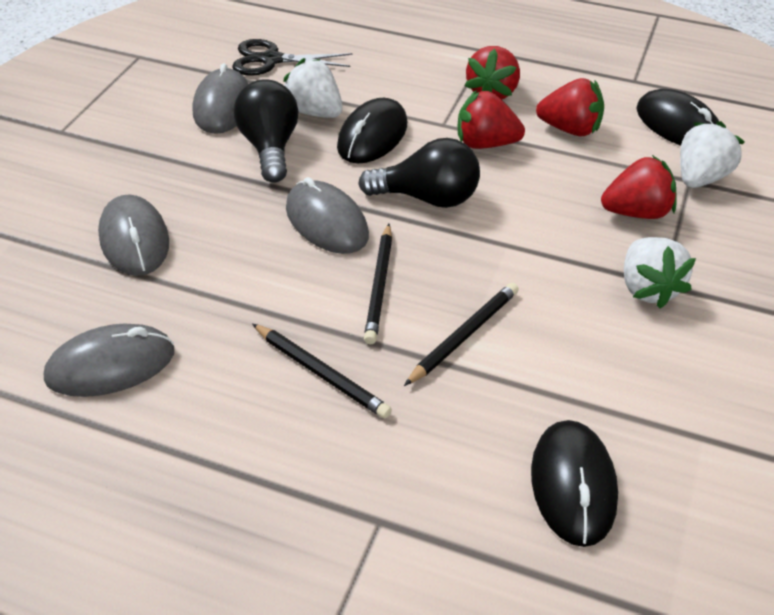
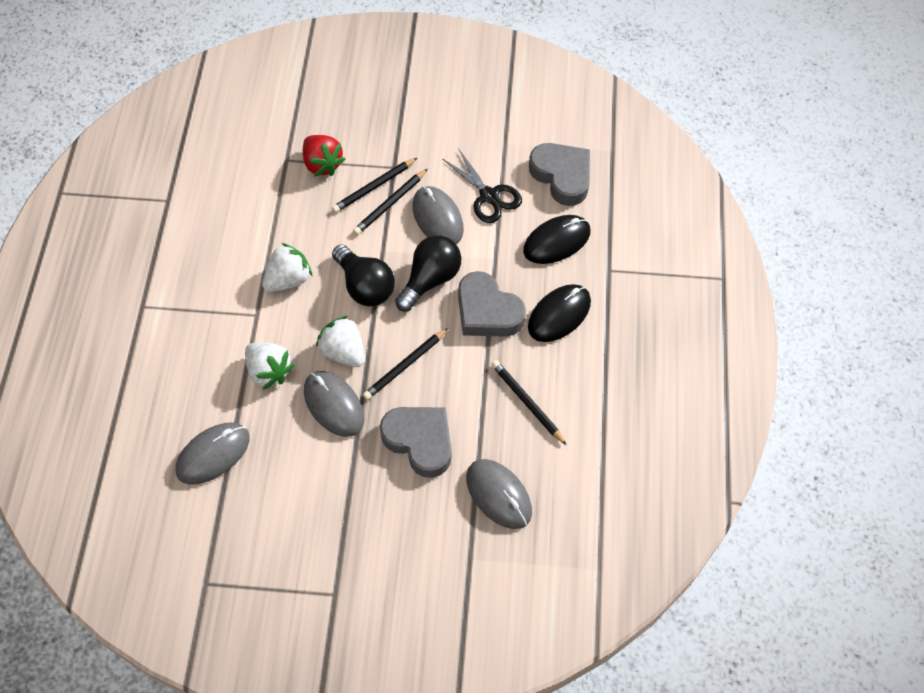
black mouse: [337,98,407,164] [531,420,618,547] [636,89,719,146] = 3 -> [523,215,590,264] [528,284,591,342] = 2
black pencil: [252,323,392,418] [364,224,392,344] [404,282,519,386] = 3 -> [332,158,417,213] [353,169,427,235] [363,328,448,400] [491,360,566,445] = 4
grey heart: none = 0 -> [380,407,452,478] [458,271,526,337] [529,143,590,206] = 3
red strawberry: [458,90,525,149] [465,46,520,100] [536,78,604,136] [601,155,677,219] = 4 -> [303,135,346,177] = 1

